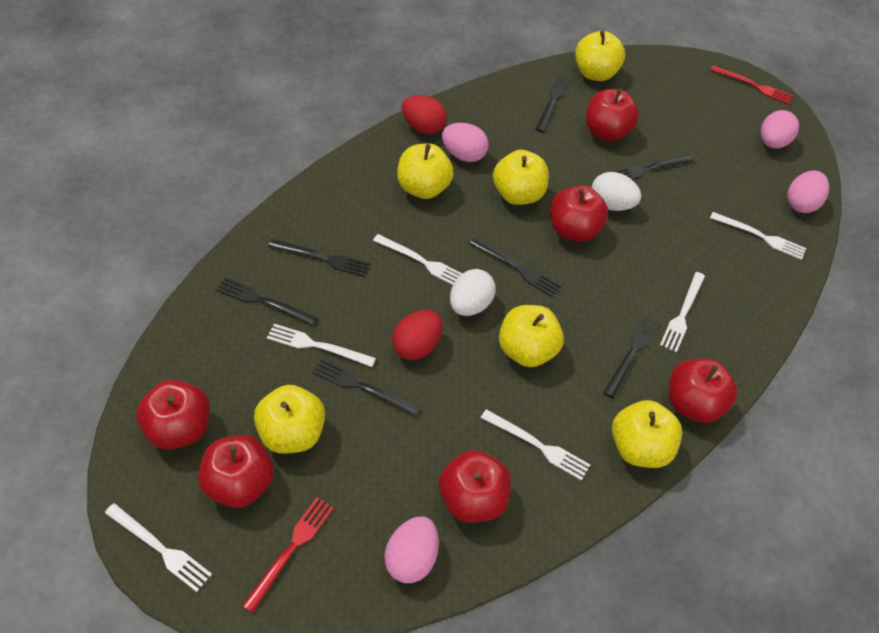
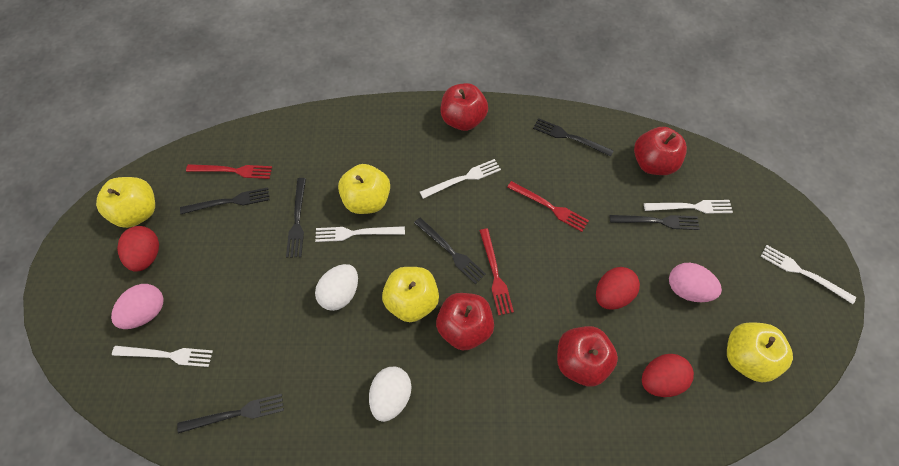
black fork: [216,277,318,326] [268,239,370,277] [312,359,420,417] [469,238,561,297] [535,75,570,132] [603,315,659,398] [610,155,695,180] = 7 -> [177,394,284,433] [180,188,270,214] [286,178,306,258] [414,217,486,284] [533,118,614,157] [610,215,700,230] = 6
pink egg: [384,516,439,583] [442,123,489,162] [760,110,799,148] [787,170,829,213] = 4 -> [111,284,164,329] [669,263,722,302] = 2
red apple: [136,380,210,450] [198,435,274,508] [439,450,511,523] [550,185,608,242] [586,89,639,141] [669,358,737,423] = 6 -> [436,293,494,351] [441,83,488,131] [557,326,618,387] [634,127,687,175] = 4
red egg: [392,310,442,360] [402,95,447,134] = 2 -> [117,226,159,272] [596,267,640,310] [642,354,694,397] = 3
red fork: [242,497,334,613] [711,65,793,105] = 2 -> [186,164,272,179] [479,228,514,316] [507,181,589,232] = 3
white fork: [105,503,212,592] [267,324,376,367] [373,234,463,285] [481,409,590,481] [660,272,705,352] [710,212,806,260] = 6 -> [112,346,213,367] [315,226,405,242] [420,159,501,199] [644,200,733,214] [760,245,856,304] = 5
yellow apple: [254,385,325,454] [397,143,454,199] [493,150,549,205] [499,305,564,367] [575,31,625,81] [612,400,682,468] = 6 -> [96,177,155,228] [338,164,390,214] [382,267,439,322] [727,322,793,382] = 4

